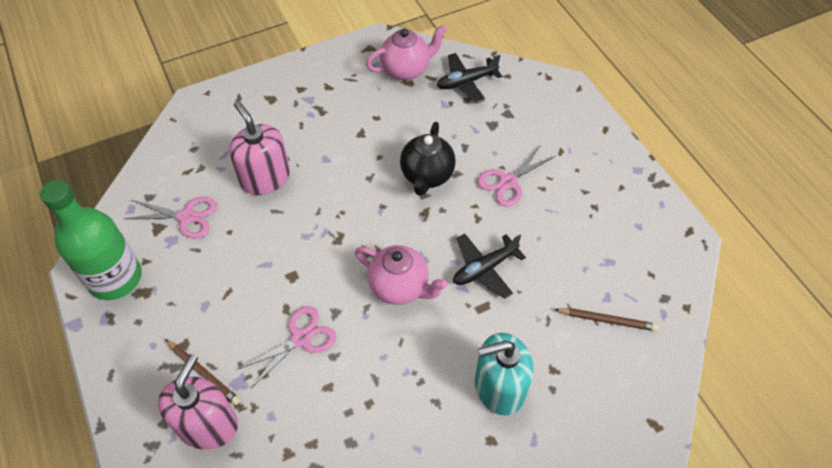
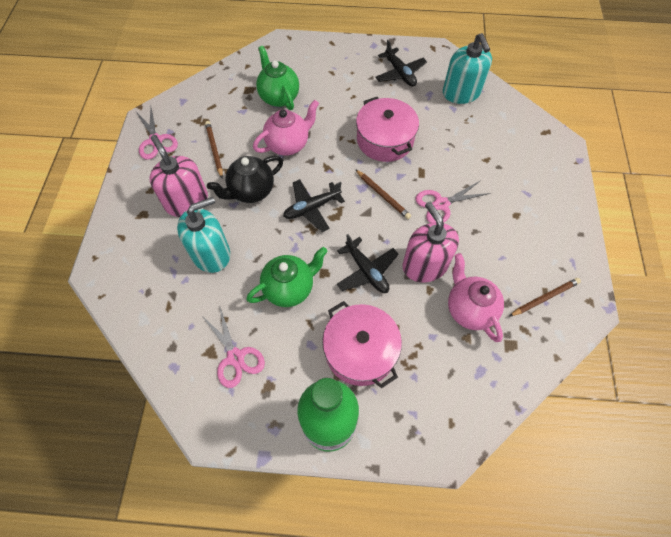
black plane: [437,53,502,103] [453,234,526,299] = 2 -> [283,179,345,232] [337,234,399,293] [375,40,427,87] = 3
brown pencil: [165,339,240,405] [554,308,658,331] = 2 -> [205,121,223,178] [355,169,411,219] [509,278,581,317] = 3
green teapot: none = 0 -> [246,247,328,307] [256,46,299,110] = 2
pink pot: none = 0 -> [322,301,402,388] [356,97,419,162] = 2
turquoise soap dispenser: [475,333,533,416] = 1 -> [177,197,230,273] [443,33,492,104] = 2

